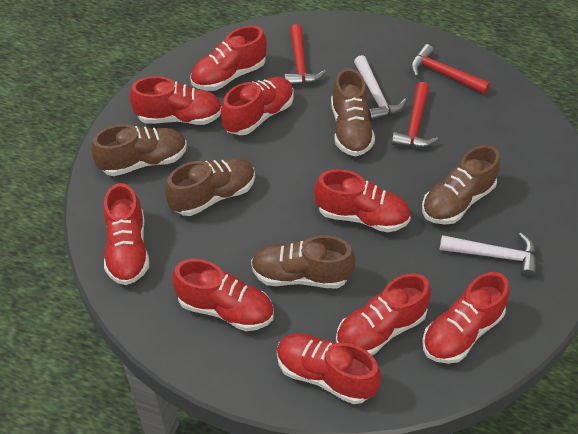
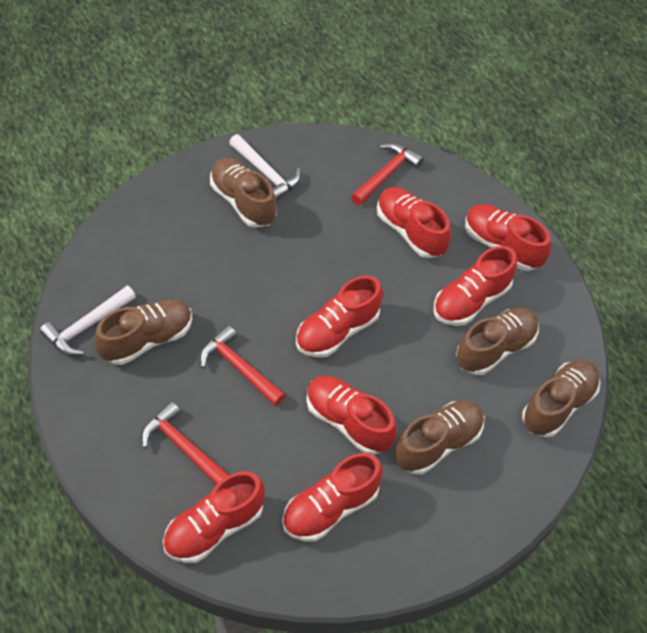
red shoe: [103,183,149,285] [130,76,222,125] [172,259,274,331] [190,25,267,91] [221,77,294,135] [277,333,381,404] [314,169,411,232] [336,273,431,355] [422,272,510,364] = 9 -> [163,471,265,563] [282,453,382,542] [296,275,383,357] [306,376,397,455] [377,187,451,258] [434,246,517,326] [465,204,551,271] = 7

